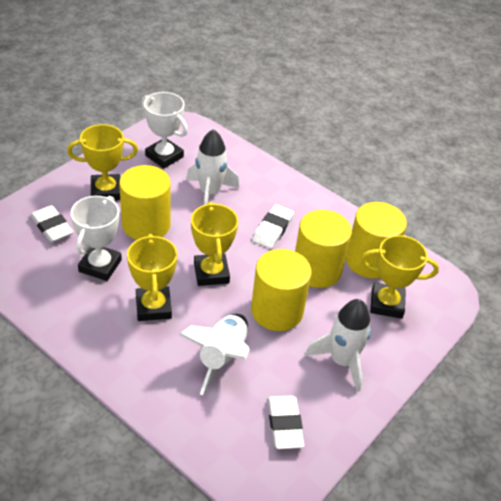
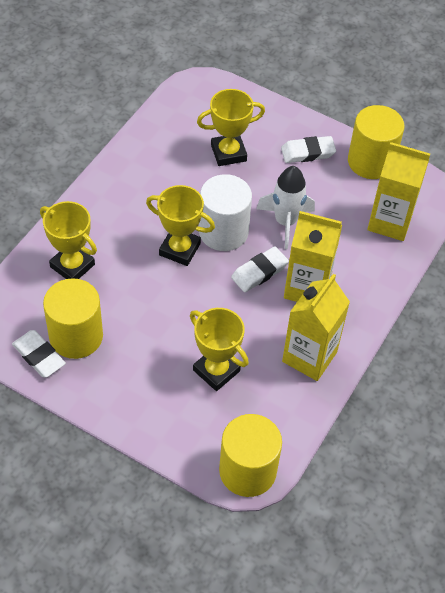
white cylinder: none = 0 -> [199,174,252,251] = 1
white rocket: [179,314,250,396] [186,129,239,205] [305,299,371,392] = 3 -> [256,166,315,249] = 1
white trophy: [71,196,122,281] [141,92,188,169] = 2 -> none = 0
yellow carton: none = 0 -> [282,274,350,381] [284,211,342,302] [367,142,430,241] = 3
yellow cylinder: [119,165,171,240] [251,249,312,331] [295,210,352,288] [346,202,407,279] = 4 -> [43,278,103,359] [219,414,282,497] [348,105,405,179] = 3

